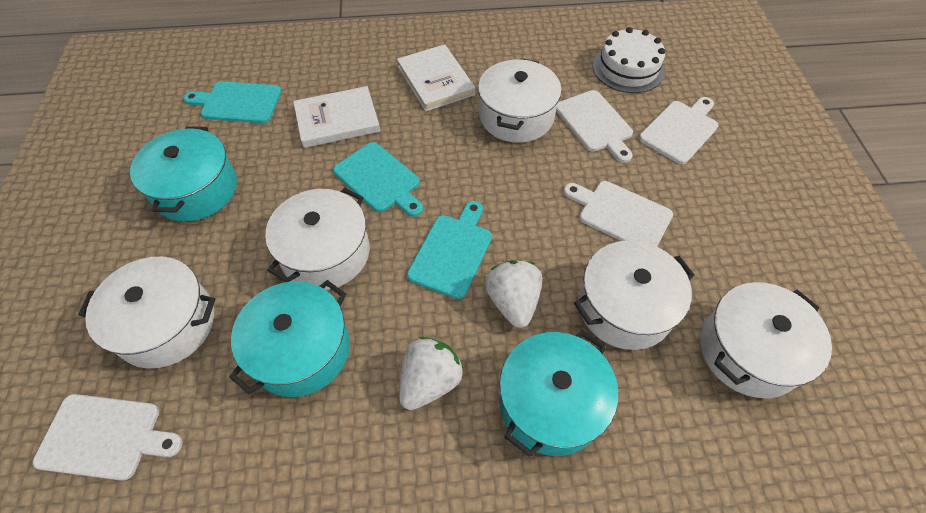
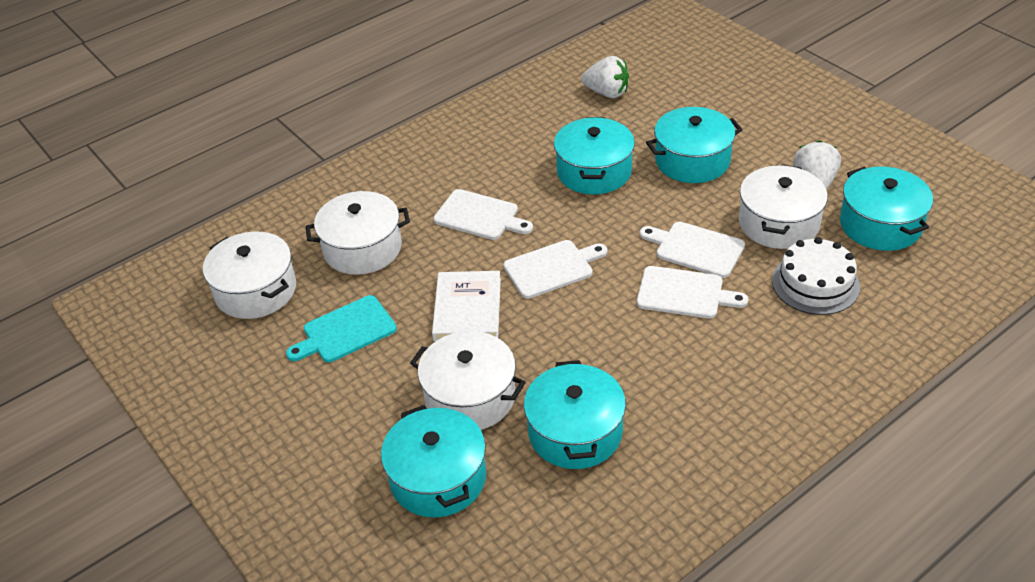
turquoise cutting board: [184,81,281,123] [333,142,423,217] [407,201,492,299] = 3 -> [286,295,397,362] = 1
turquoise pot: [130,126,237,222] [229,280,350,397] [499,330,618,457] = 3 -> [381,405,486,517] [524,360,626,469] [554,117,635,194] [646,107,742,183] [840,166,933,251] = 5
white book: [293,86,380,148] [397,44,475,112] = 2 -> [432,271,501,341] = 1
white pot: [78,257,215,369] [265,188,370,290] [478,58,562,143] [574,240,695,350] [700,282,832,398] = 5 -> [203,232,296,319] [306,191,410,275] [410,331,526,430] [739,164,828,249] = 4

